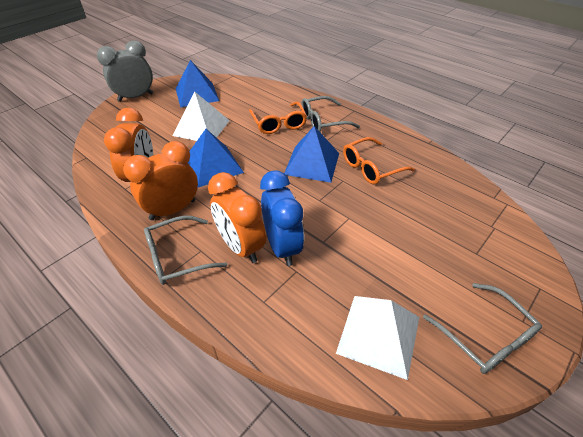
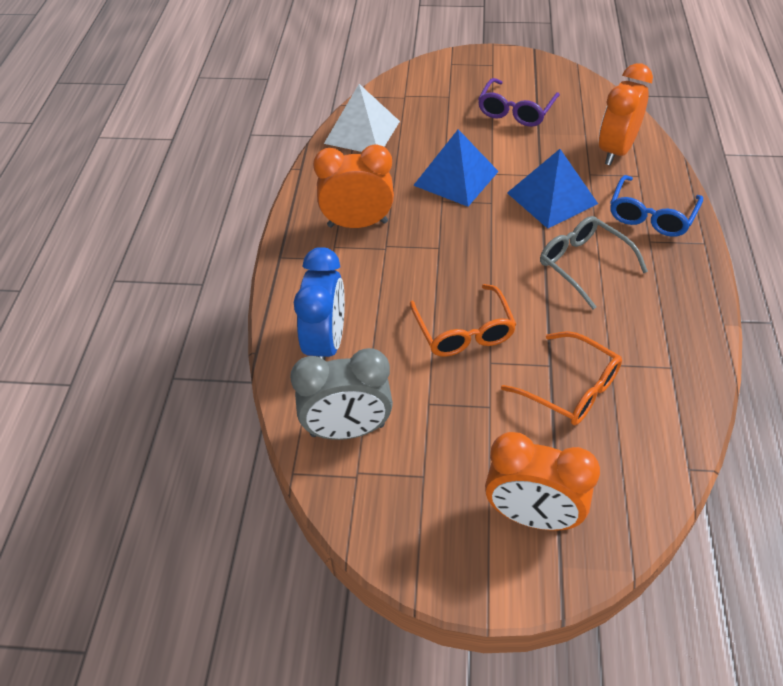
blue glasses: none = 0 -> [610,175,703,237] = 1
blue pyramid: [176,60,219,108] [187,129,244,187] [284,126,339,183] = 3 -> [413,129,499,207] [507,149,598,229] = 2
grey glasses: [144,216,227,285] [301,96,360,132] [423,283,542,374] = 3 -> [540,216,648,309] = 1
purple glasses: none = 0 -> [478,78,560,127] = 1
white pyramid: [173,92,230,141] [336,296,419,380] = 2 -> [324,84,400,152] = 1

